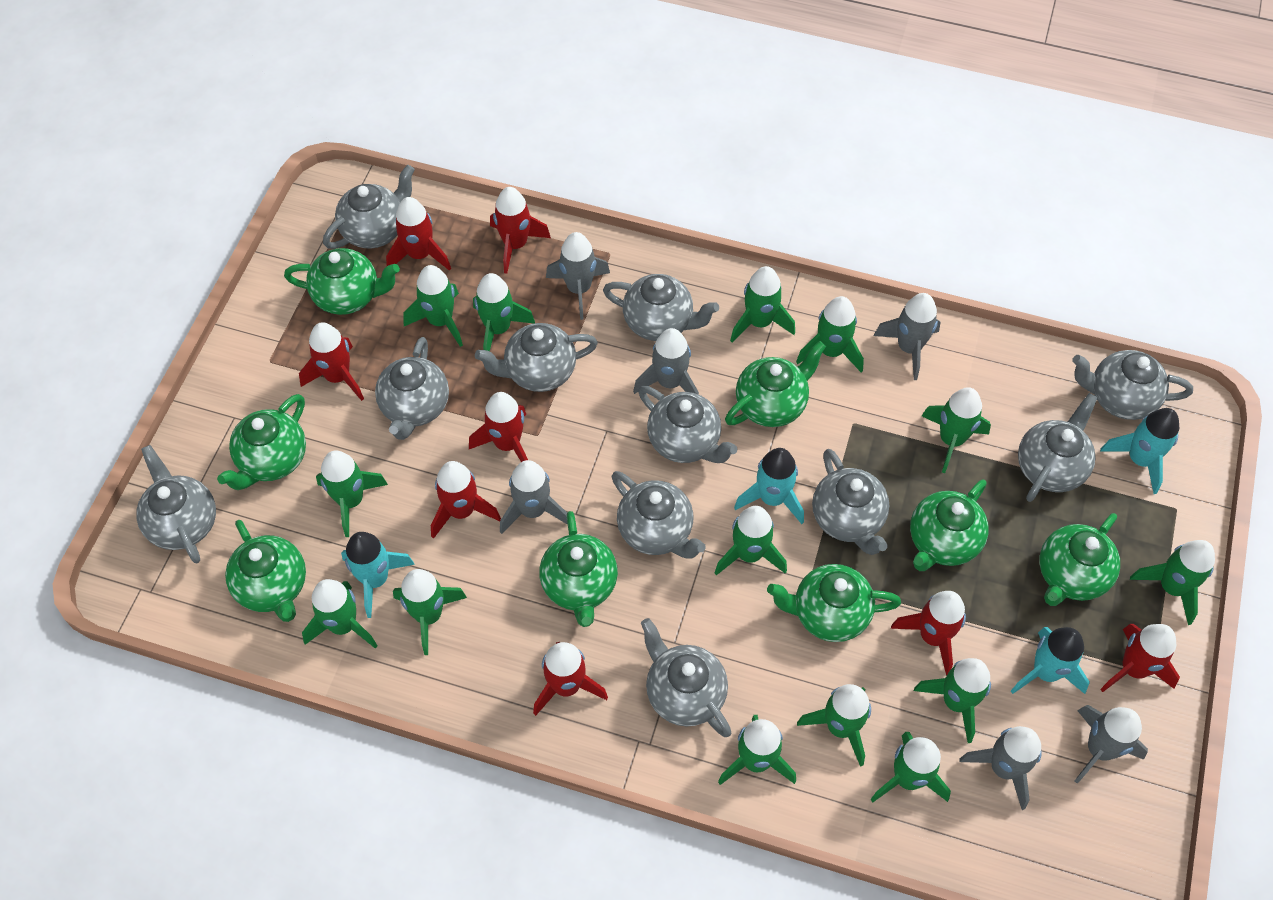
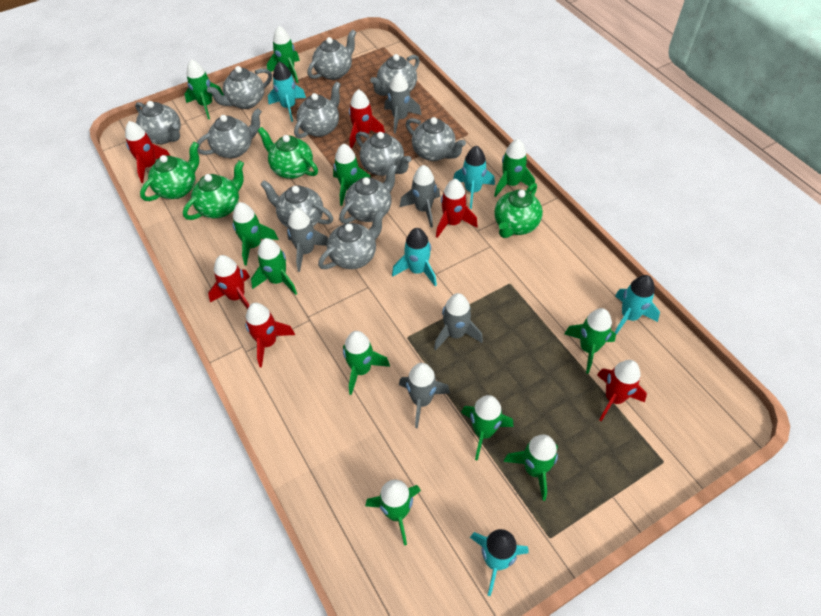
green rocket: [302,579,377,649] [316,450,388,537] [393,569,467,655] [403,265,463,347] [473,273,535,352] [715,506,787,575] [718,715,796,785] [730,266,795,343] [796,296,864,373] [797,684,871,767] [871,732,951,802] [914,658,991,743] [922,387,991,473] [1130,540,1215,625] = 14 -> [185,59,224,119] [232,202,279,266] [251,238,297,295] [267,26,300,83] [333,143,371,206] [343,331,390,395] [365,480,421,546] [461,395,513,461] [494,139,535,197] [503,434,558,501] [564,308,616,374] = 11
green teapot: [217,394,306,490] [225,520,306,622] [284,248,400,315] [539,511,618,627] [725,341,826,427] [767,564,901,642] [910,479,989,571] [1040,513,1120,606] = 8 -> [140,142,199,201] [183,160,244,220] [257,127,318,179] [494,183,543,238] = 4
grey rocket: [500,460,568,534] [546,232,610,320] [633,328,699,395] [874,293,941,380] [959,726,1042,810] [1075,705,1148,784] = 6 -> [287,208,328,272] [384,72,422,134] [399,363,450,428] [400,165,440,228] [434,293,483,351] = 5
red rocket: [299,322,364,401] [386,197,451,271] [431,461,501,539] [469,392,528,462] [490,187,551,274] [533,642,608,716] [891,591,966,676] [1100,624,1180,692] = 8 -> [125,121,170,183] [208,255,250,310] [245,303,295,367] [349,89,385,149] [436,179,478,238] [597,360,647,422] = 6
turquoise rocket: [341,532,415,618] [734,448,804,524] [1011,627,1090,694] [1100,408,1179,494] = 4 -> [268,61,306,122] [392,228,437,286] [453,146,495,209] [470,529,529,596] [615,275,660,335] = 5

